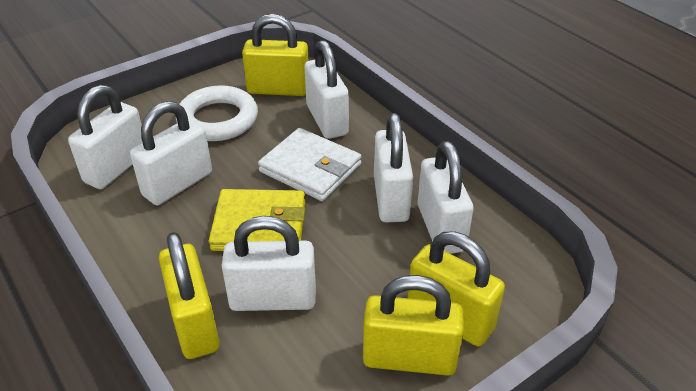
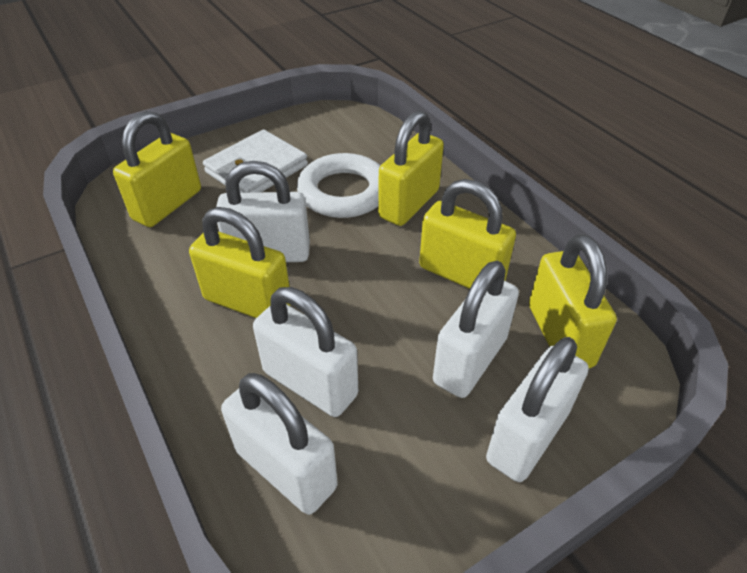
white padlock: [68,85,142,189] [130,101,212,205] [221,216,316,311] [305,40,349,139] [374,113,413,222] [418,141,474,254] = 6 -> [216,161,310,262] [221,373,338,515] [253,287,358,417] [433,261,519,398] [486,337,589,482] = 5
yellow padlock: [159,232,220,359] [242,14,309,96] [363,275,464,376] [408,232,505,346] = 4 -> [113,111,201,227] [189,207,291,318] [378,110,444,226] [419,179,516,289] [529,234,617,368] = 5
yellow wallet: [209,189,305,251] = 1 -> none = 0

